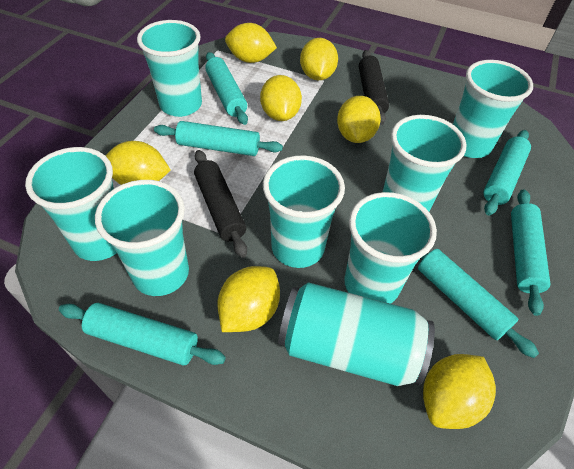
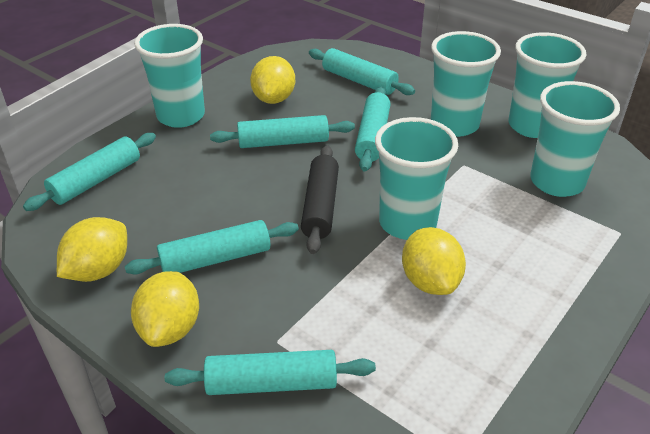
black rolling pin: [194,150,247,258] [359,50,389,125] = 2 -> [301,145,339,254] = 1
turquoise can: [278,282,435,386] = 1 -> none = 0
turquoise cup: [25,147,117,261] [95,180,189,296] [137,20,202,117] [263,155,345,268] [344,192,437,304] [383,115,466,211] [453,60,533,158] = 7 -> [134,24,205,128] [375,117,458,240] [431,31,501,137] [508,32,586,138] [530,81,620,197] = 5
yellow lemon: [105,141,171,185] [217,266,280,332] [225,23,277,63] [260,75,302,121] [300,38,338,80] [337,96,381,143] [423,354,496,429] = 7 -> [57,217,127,282] [131,271,199,347] [250,56,295,104] [402,227,466,295] = 4

